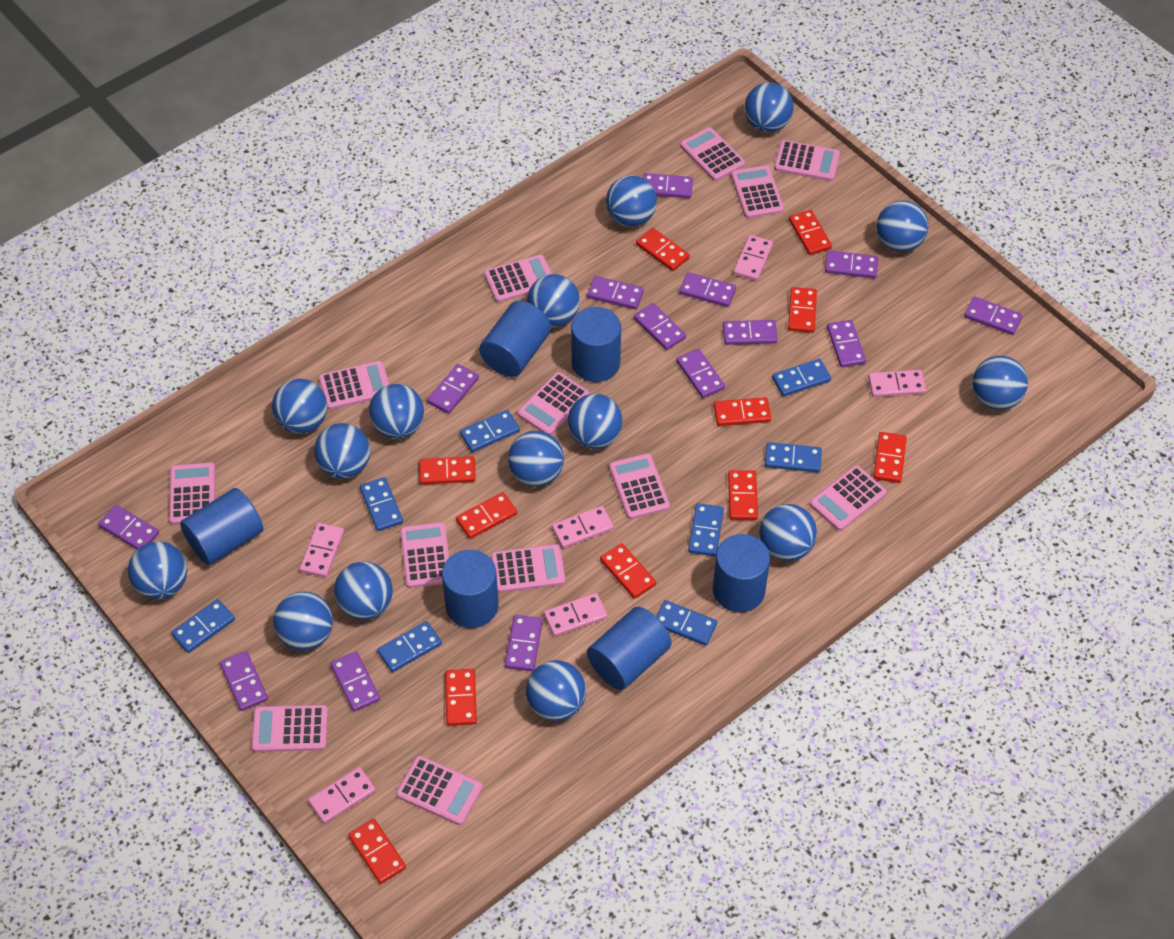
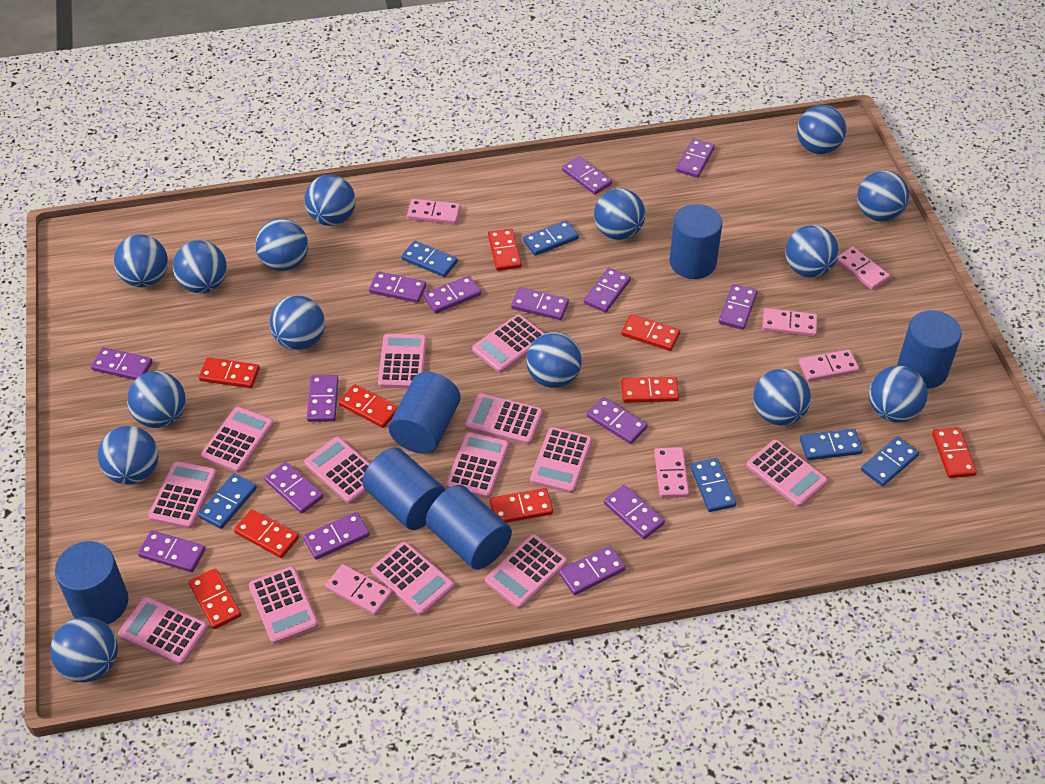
blue domino: [171,599,235,653] [360,477,403,531] [377,621,442,672] [460,410,520,452] [656,600,717,646] [688,503,724,557] [765,442,822,472] [772,359,831,396] = 8 -> [198,473,257,529] [401,241,458,277] [523,220,579,256] [690,458,736,512] [800,429,863,460] [861,436,919,486] = 6
purple domino: [98,505,159,549] [220,651,268,711] [330,651,380,712] [427,364,479,414] [505,615,543,671] [587,276,644,310] [634,303,686,350] [643,173,693,198] [676,349,725,398] [679,272,736,307] [723,320,778,345] [825,251,878,279] [827,320,866,367] [964,296,1023,335] = 14 -> [91,347,153,380] [138,530,205,572] [264,462,323,514] [303,512,370,560] [307,375,338,422] [369,271,426,303] [424,275,481,313] [511,287,569,320] [559,545,626,595] [562,156,612,195] [584,268,631,313] [587,397,648,444] [604,485,665,539] [676,138,715,178] [719,284,757,330] = 15
red domino: [348,819,406,884] [419,456,476,485] [445,669,477,726] [456,492,517,539] [600,543,656,599] [636,228,690,271] [714,397,771,426] [728,470,758,520] [788,287,817,333] [789,210,832,255] [873,432,907,483] = 11 -> [189,568,241,629] [199,357,260,388] [234,509,299,558] [338,384,398,428] [488,229,521,271] [490,488,553,523] [621,314,680,351] [621,377,679,403] [932,427,977,478] = 9

